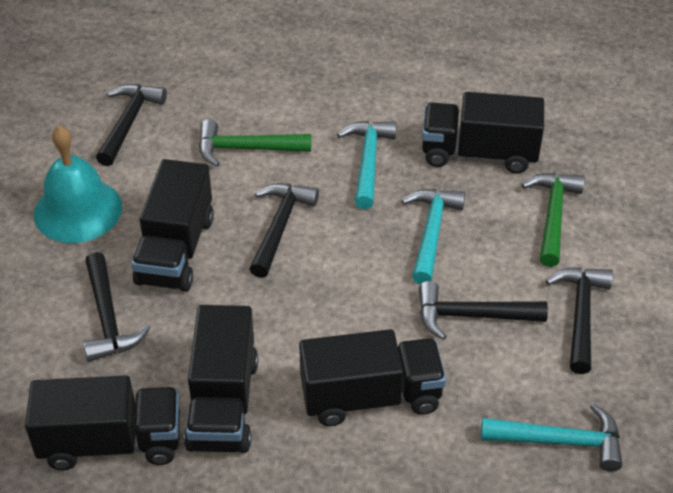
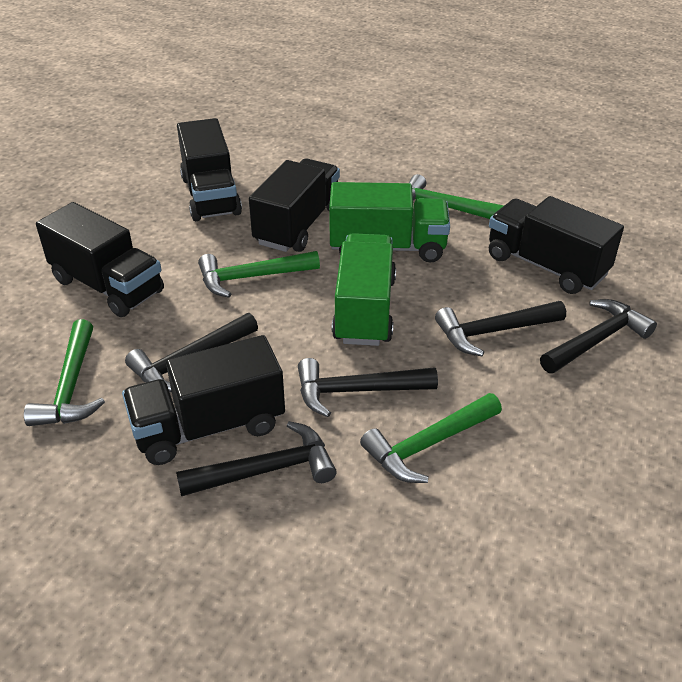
green hammer: [199,119,311,167] [522,173,585,267] = 2 -> [24,319,105,426] [198,251,320,298] [360,393,502,483] [409,174,504,219] = 4
green truck: none = 0 -> [329,182,450,263] [332,233,396,346] = 2
turquoise bell: [34,125,122,243] = 1 -> none = 0
turquoise hammer: [337,121,396,209] [402,189,465,284] [481,404,623,472] = 3 -> none = 0

